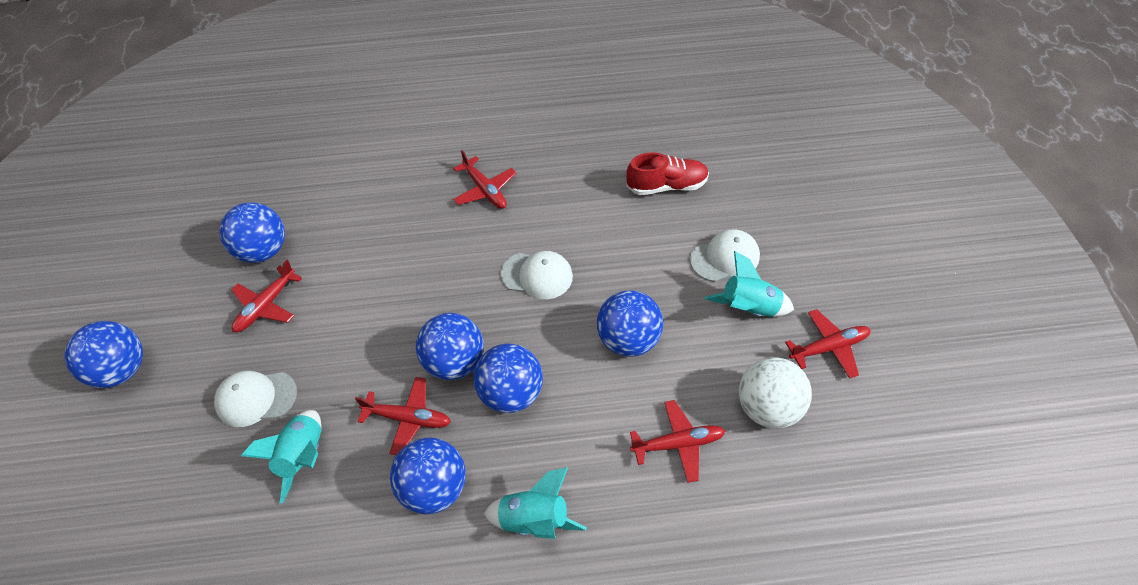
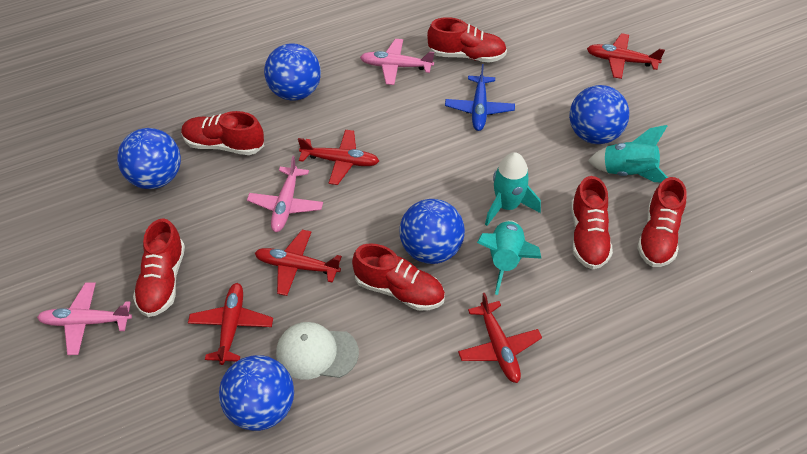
blue ball: [64,321,143,388] [219,202,285,263] [390,438,466,514] [416,313,484,380] [473,343,543,413] [597,290,663,357] = 6 -> [117,128,181,189] [219,355,294,431] [264,43,321,101] [400,199,465,264] [569,85,629,144] = 5
blue plane: none = 0 -> [445,64,515,131] = 1
pink plane: none = 0 -> [37,282,132,355] [247,156,323,232] [360,39,434,85] = 3
red shoe: [626,152,709,195] = 1 -> [133,218,185,317] [181,111,264,155] [352,243,445,311] [427,17,507,63] [571,176,613,270] [637,177,687,267] = 6
white ball: [739,357,812,429] = 1 -> none = 0
white cap: [214,371,297,427] [501,251,573,299] [690,229,760,282] = 3 -> [276,322,359,380] = 1

